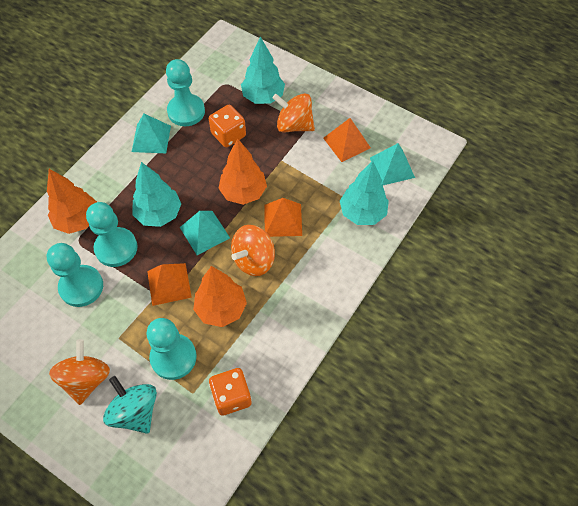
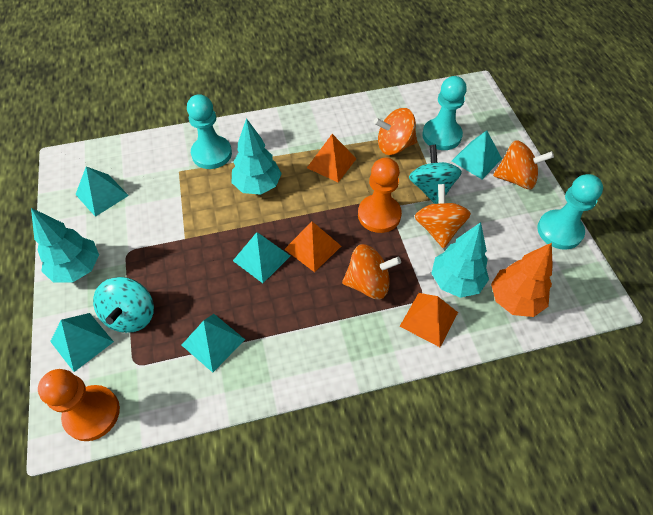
orange dice: [209,105,246,147] [209,368,251,415] = 2 -> none = 0
orange pawn: none = 0 -> [38,369,120,441] [358,158,402,233] = 2
orange spinning top: [49,339,110,405] [231,225,275,276] [273,93,315,133] = 3 -> [342,244,401,299] [374,108,417,155] [415,184,471,249] [493,140,554,189] = 4
orange tree: [47,169,97,234] [193,266,247,327] [218,138,267,205] = 3 -> [491,243,553,317] = 1
turquoise pawn: [47,243,103,307] [86,202,137,267] [147,318,197,380] [166,59,205,126] = 4 -> [187,94,232,169] [422,76,467,150] [537,174,603,250] = 3
turquoise pyramid: [132,114,171,153] [180,211,230,255] [370,143,415,185] = 3 -> [50,313,114,372] [75,167,129,217] [182,314,245,373] [233,232,290,283] [452,130,502,179] = 5
turquoise spinning top: [103,376,157,434] = 1 -> [93,277,154,333] [409,145,462,204] = 2

